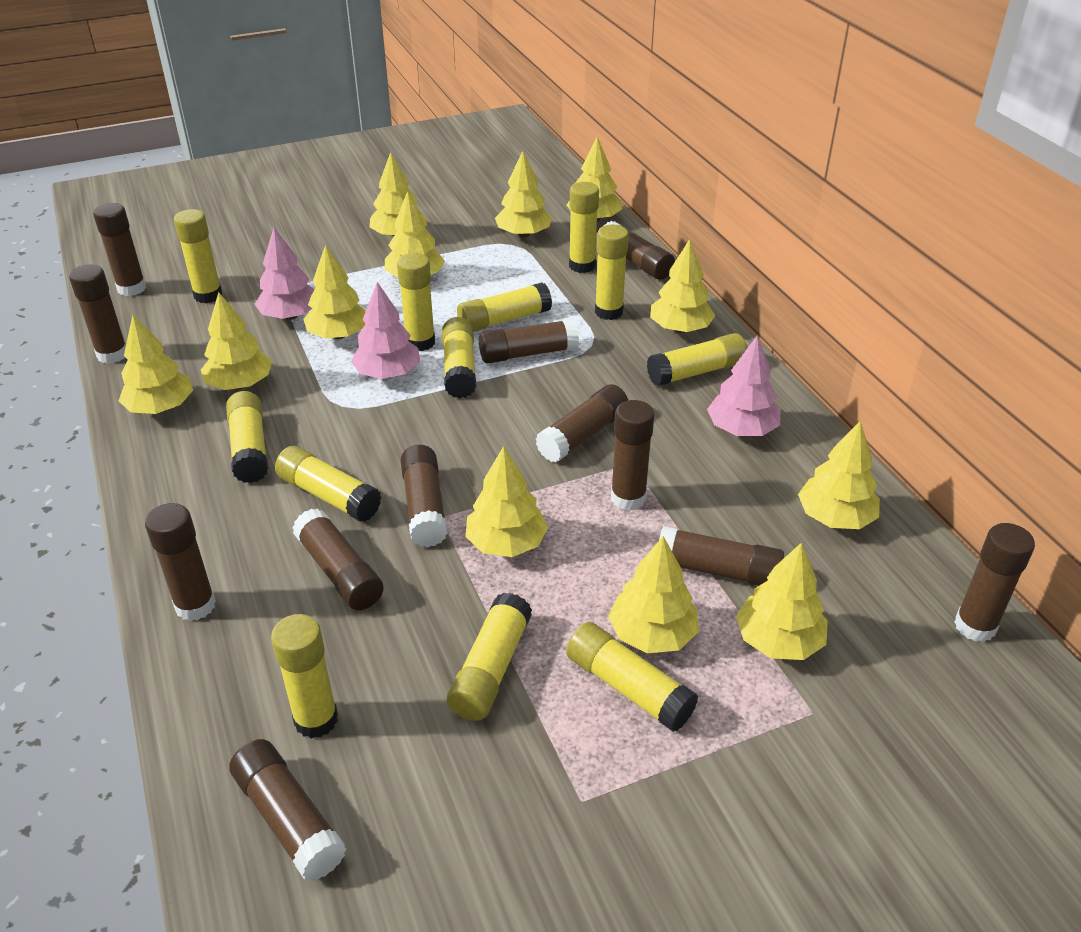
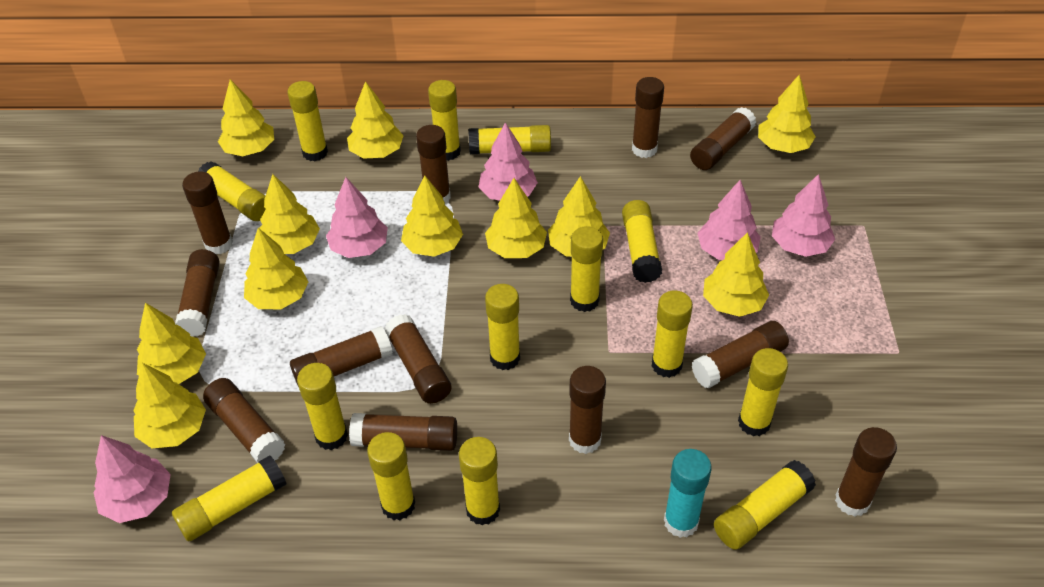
pink tree: [254,227,315,320] [351,282,420,379] [707,335,780,436] = 3 -> [94,435,171,523] [326,177,388,258] [479,122,538,201] [698,180,761,260] [772,174,835,257] = 5
turquoise glue stick: none = 0 -> [664,449,712,538] = 1
yellow glue stick: [174,209,222,303] [226,391,268,483] [271,614,338,738] [275,446,381,522] [397,253,435,351] [442,317,477,399] [447,593,532,721] [457,282,552,332] [566,622,698,732] [569,182,599,273] [595,225,629,320] [647,333,747,386] = 12 -> [172,455,287,542] [198,161,266,221] [287,81,328,161] [297,363,348,450] [367,432,415,520] [428,80,461,161] [459,437,500,525] [469,125,551,154] [485,284,520,370] [570,226,603,312] [622,200,662,283] [652,290,693,378] [714,460,816,550] [738,348,788,436] = 14
yellow tree: [119,315,193,414] [201,292,272,390] [303,245,366,339] [370,152,427,237] [384,191,445,277] [465,446,548,557] [495,151,552,238] [566,136,622,222] [608,536,699,653] [650,239,715,333] [736,542,828,660] [798,421,880,529] = 12 -> [133,363,206,448] [137,303,206,384] [218,79,274,156] [244,228,308,309] [259,174,320,254] [347,81,404,158] [401,175,463,257] [485,178,547,258] [548,176,610,257] [703,232,769,317] [758,75,816,153] = 11

